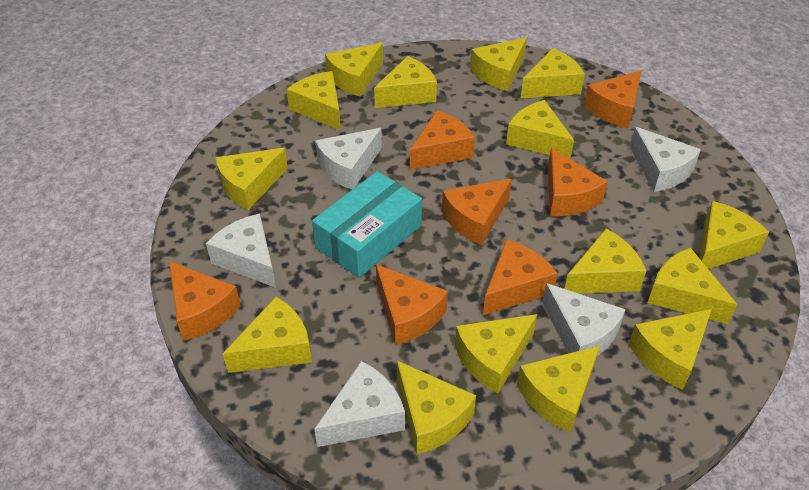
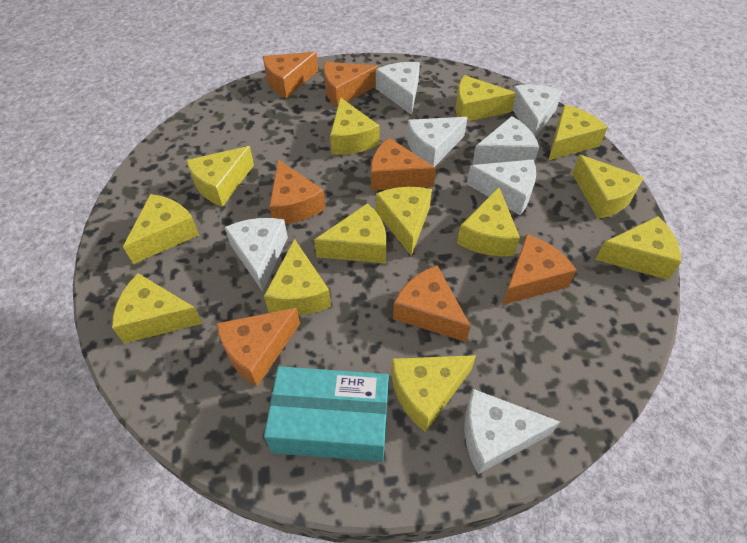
white cheese: [206,214,276,288] [314,361,405,447] [316,128,382,190] [542,283,626,356] [630,127,701,192] = 5 -> [225,218,288,292] [376,62,420,115] [407,117,468,167] [464,389,560,474] [467,160,536,215] [472,116,539,165] [512,85,562,137] = 7
yellow cheese: [215,148,288,210] [223,297,312,373] [287,71,341,130] [325,42,383,97] [374,56,437,108] [397,361,476,454] [455,314,537,394] [470,38,527,91] [506,100,574,159] [517,346,600,432] [521,48,585,98] [565,229,646,294] [629,309,712,390] [648,247,737,324] [699,201,769,269] = 15 -> [112,273,203,343] [123,194,199,264] [186,146,254,207] [264,239,331,315] [314,203,386,264] [330,97,380,155] [376,187,432,256] [391,355,476,432] [456,75,516,122] [457,187,520,256] [548,105,608,160] [572,155,644,219] [595,216,681,280] = 13

